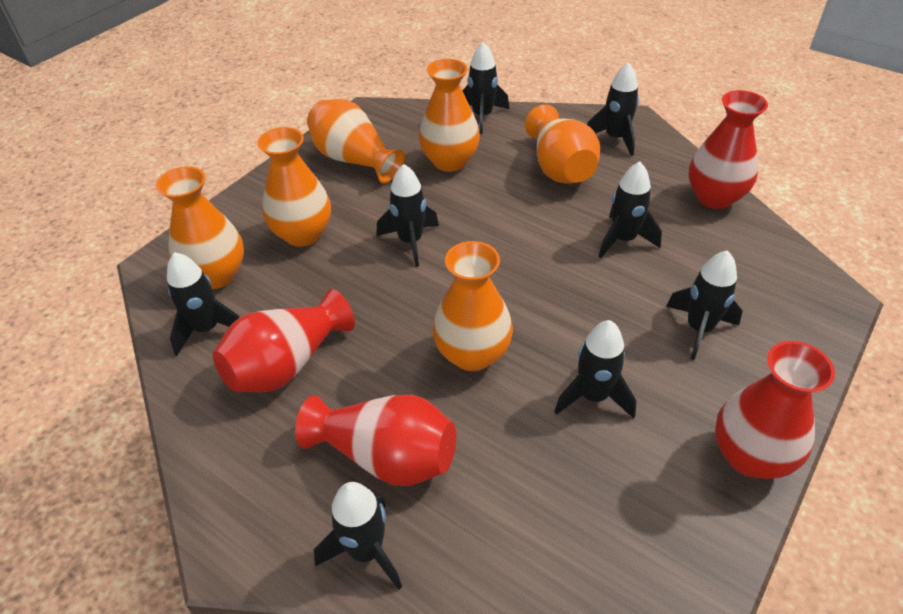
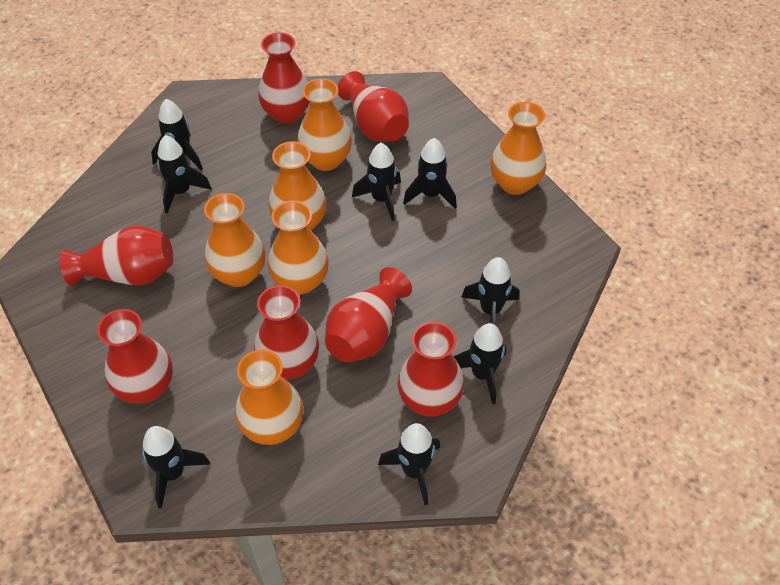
red vase: [213,289,355,392] [295,395,456,486] [689,90,768,209] [715,341,835,479] = 4 -> [60,225,173,286] [97,309,173,404] [254,285,319,379] [258,32,310,124] [325,267,412,362] [338,71,409,142] [397,322,464,417] = 7

